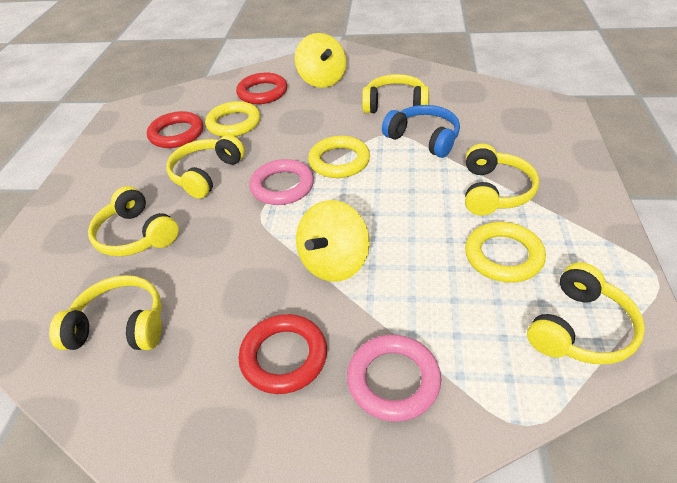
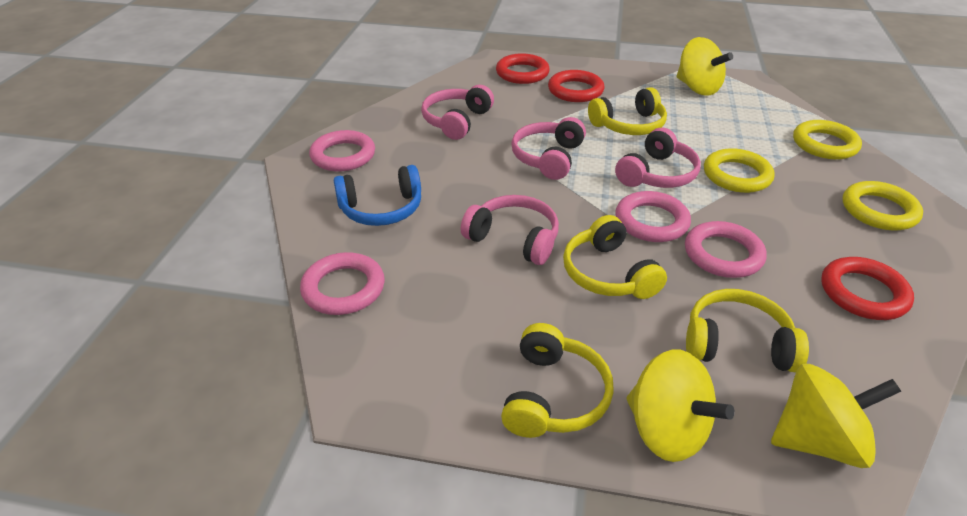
pink headphones: none = 0 -> [421,85,494,140] [461,195,559,265] [511,117,586,180] [615,128,701,188] = 4
pink ring: [249,159,314,205] [347,335,441,421] = 2 -> [300,252,385,315] [309,130,375,171] [615,191,691,242] [685,221,766,278] = 4
yellow headphones: [49,275,162,350] [88,186,179,256] [166,135,245,199] [362,74,429,113] [465,144,539,216] [527,262,645,364] = 6 -> [501,323,614,438] [563,215,667,299] [588,87,667,135] [686,289,809,372] = 4
yellow spinning top: [295,33,346,88] [296,200,370,282] = 2 -> [627,349,735,462] [677,37,733,96] [771,364,901,468] = 3

